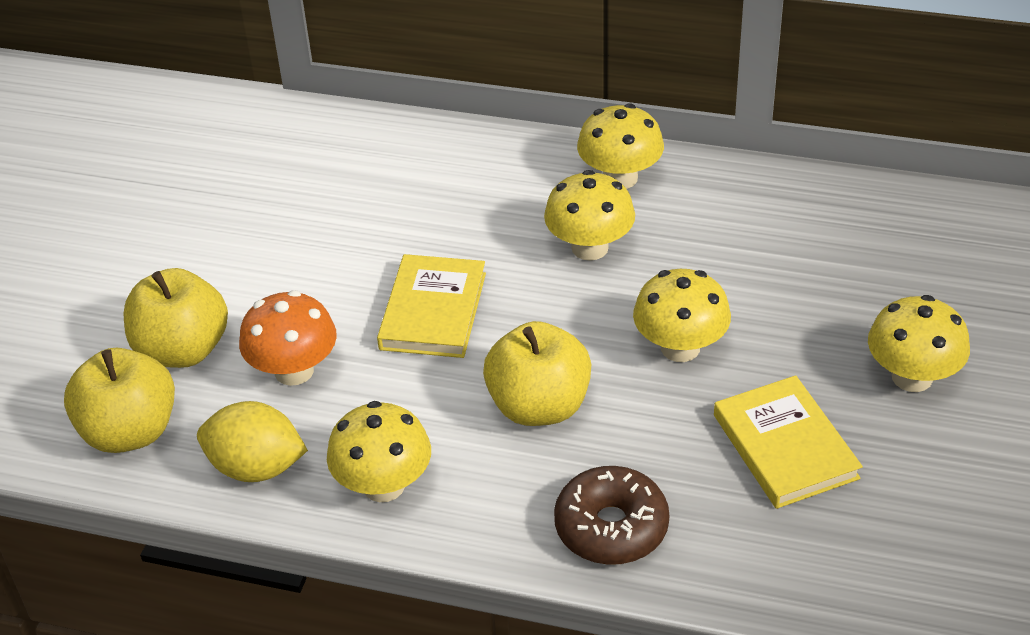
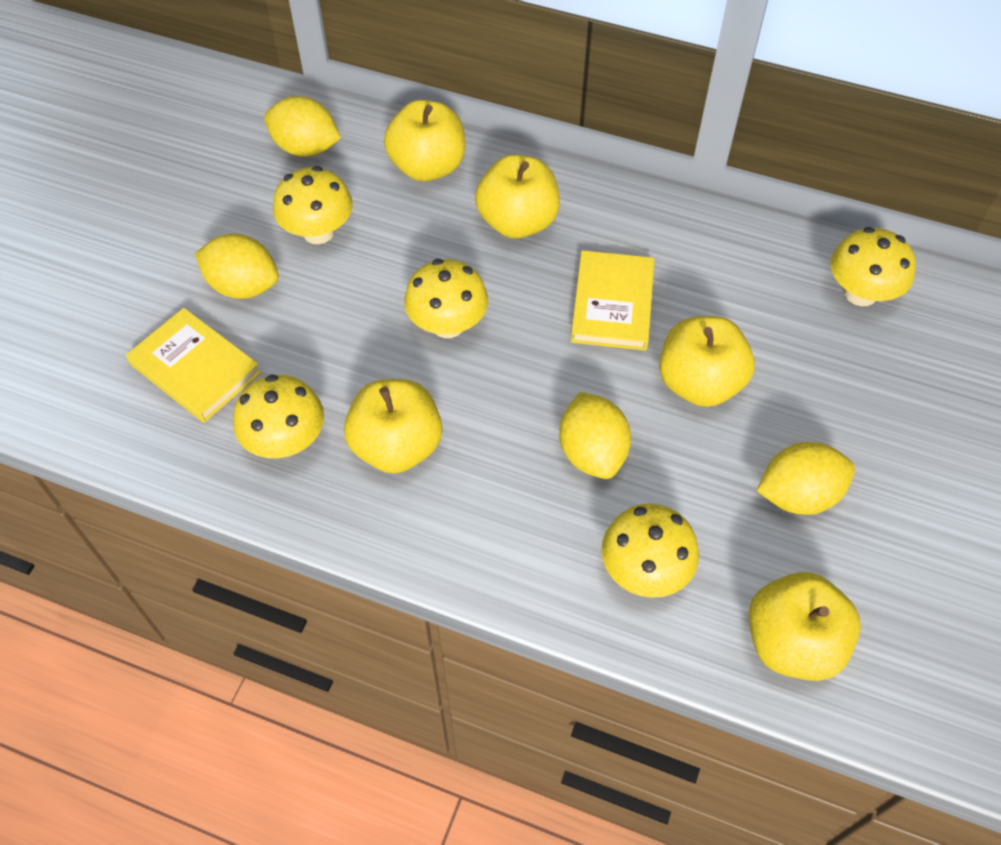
brown donut: [554,466,669,565] = 1 -> none = 0
orange mushroom: [239,290,337,386] = 1 -> none = 0
yellow apple: [64,348,175,453] [124,268,228,368] [483,321,591,426] = 3 -> [344,379,442,473] [384,100,465,182] [475,155,560,239] [659,316,755,407] [749,572,861,681] = 5
yellow lemon: [197,401,308,482] = 1 -> [195,234,279,299] [264,96,341,157] [559,392,631,479] [757,442,855,515] = 4

